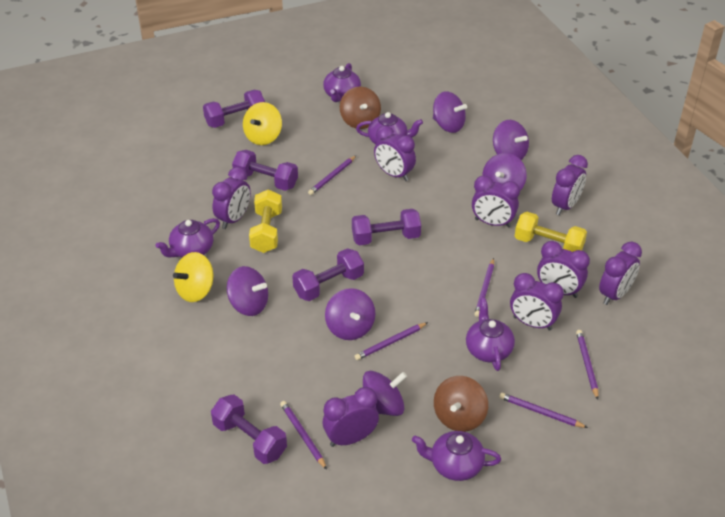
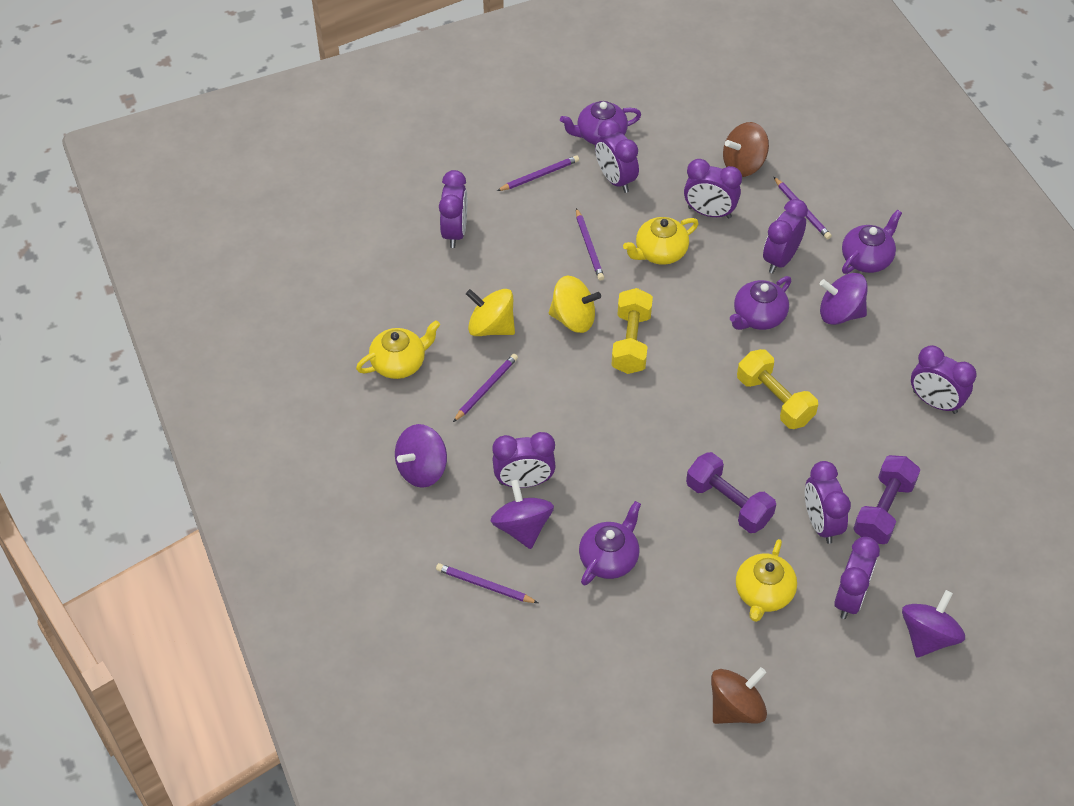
purple dumbbell: [203,90,265,128] [211,394,287,464] [232,150,298,191] [292,248,364,301] [352,209,421,245] = 5 -> [686,452,776,533] [853,455,920,544] = 2
purple pencil: [280,401,327,470] [308,156,356,195] [355,322,428,360] [474,258,494,317] [499,393,588,428] [576,330,598,400] = 6 -> [436,563,538,603] [453,354,518,422] [497,155,579,191] [576,208,604,281] [774,177,832,239] = 5
purple spinning top: [227,266,268,316] [325,288,375,340] [363,371,407,416] [433,91,467,133] [482,153,527,191] [493,120,529,160] = 6 -> [395,424,447,488] [491,480,554,549] [820,273,867,325] [902,590,965,658] = 4
purple teapot: [155,218,220,257] [323,63,361,102] [356,112,423,145] [412,431,501,481] [466,298,515,371] = 5 -> [560,101,641,145] [579,501,641,586] [730,276,791,330] [842,210,902,274] = 4
yellow teapot: none = 0 -> [356,320,440,379] [623,217,698,265] [736,539,797,622] = 3

